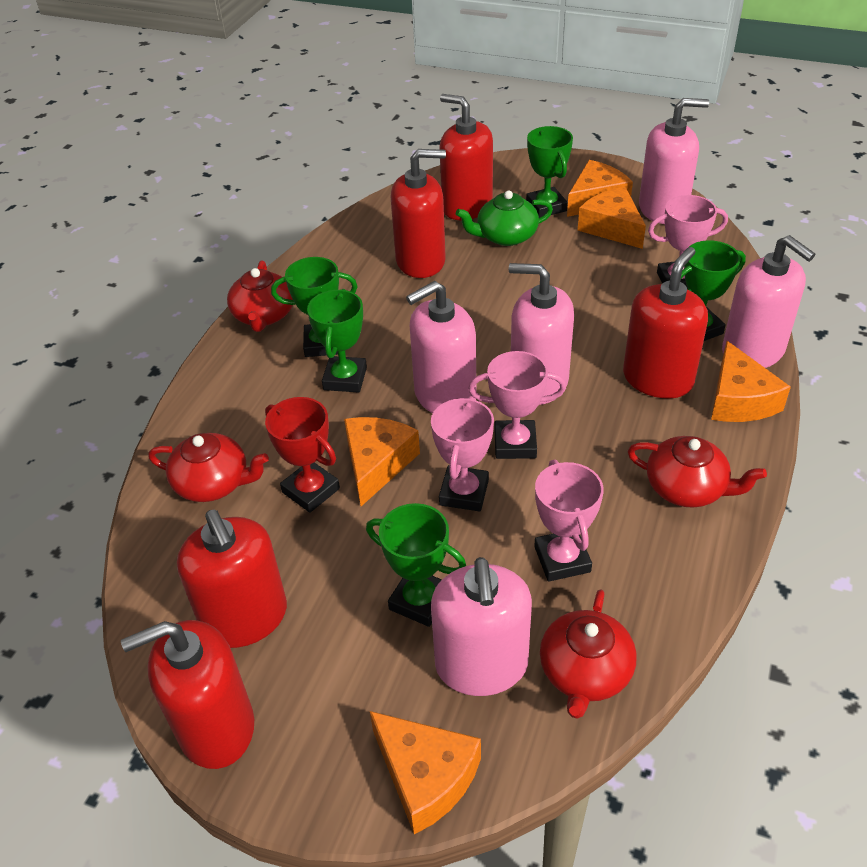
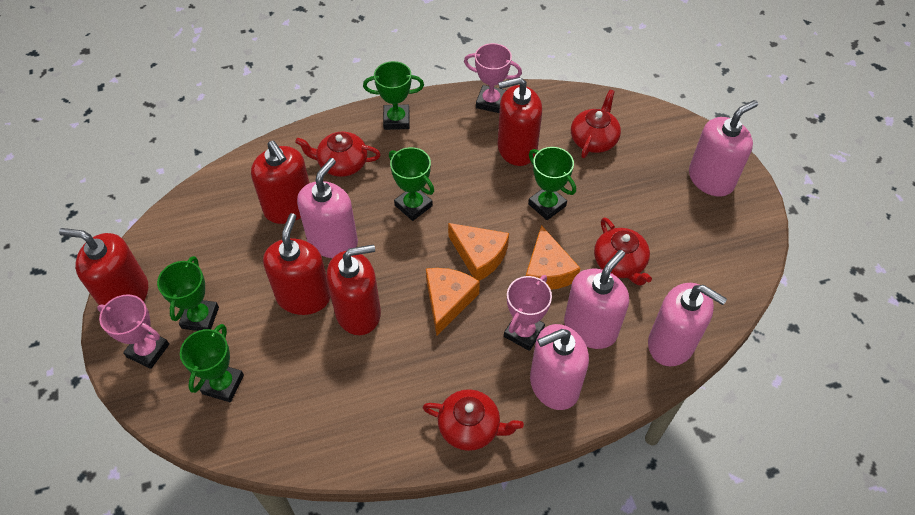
green teapot: [456,190,553,246] = 1 -> none = 0
orange cheese: [344,417,420,506] [370,711,481,834] [567,160,633,217] [578,187,646,249] [711,341,791,422] = 5 -> [426,268,480,336] [448,223,509,281] [526,225,580,290] = 3
pink trophy: [431,396,494,511] [468,351,566,459] [534,460,604,582] [648,195,728,288] = 4 -> [97,294,169,369] [464,43,522,113] [504,275,552,351] = 3
red trophy: [265,397,340,513] = 1 -> none = 0

